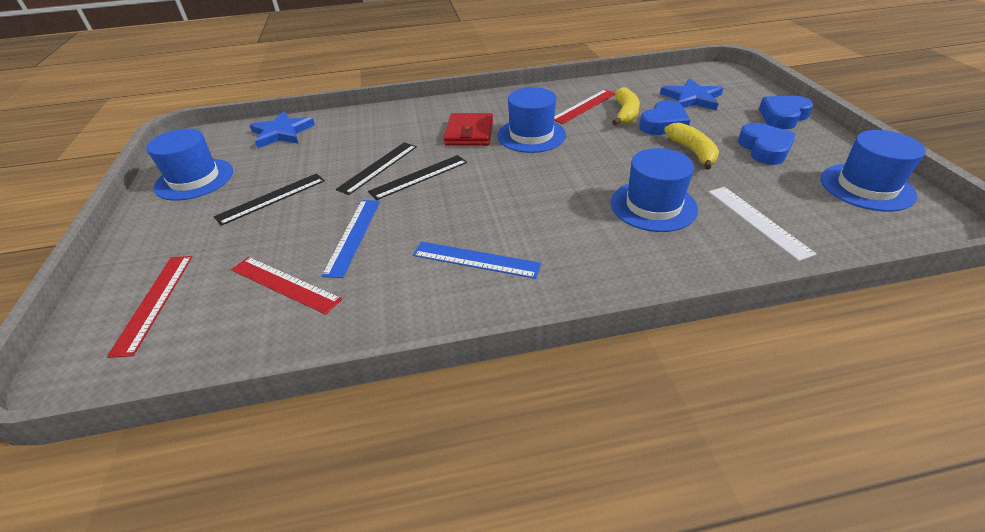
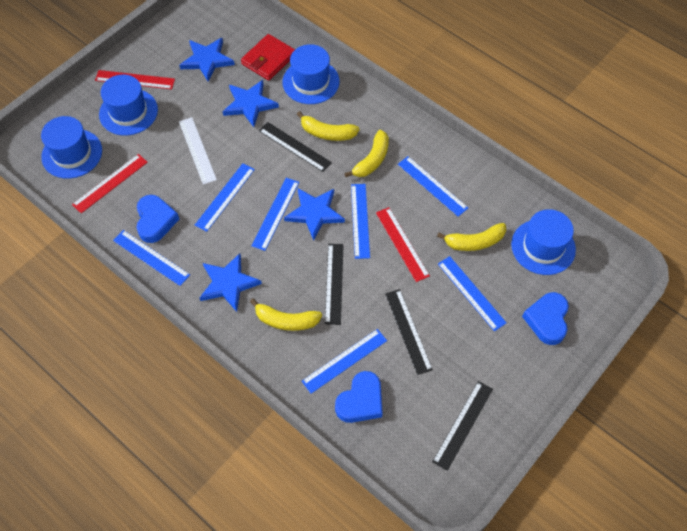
black ruler: [214,173,325,226] [336,143,417,195] [368,155,467,200] = 3 -> [259,122,332,172] [325,244,344,325] [385,289,433,375] [432,381,493,471] = 4
blue ruler: [322,200,380,278] [413,242,542,279] = 2 -> [113,230,190,286] [195,163,255,232] [251,178,299,251] [302,329,387,394] [351,184,370,259] [398,156,468,217] [438,256,507,331] = 7
blue star: [249,111,315,148] [660,78,723,111] = 2 -> [179,38,235,82] [200,253,262,312] [223,80,279,127] [284,188,345,241] = 4
yellow banana: [612,87,640,125] [664,123,719,170] = 2 -> [250,298,322,331] [297,111,360,141] [344,130,389,177] [437,223,506,251] = 4

